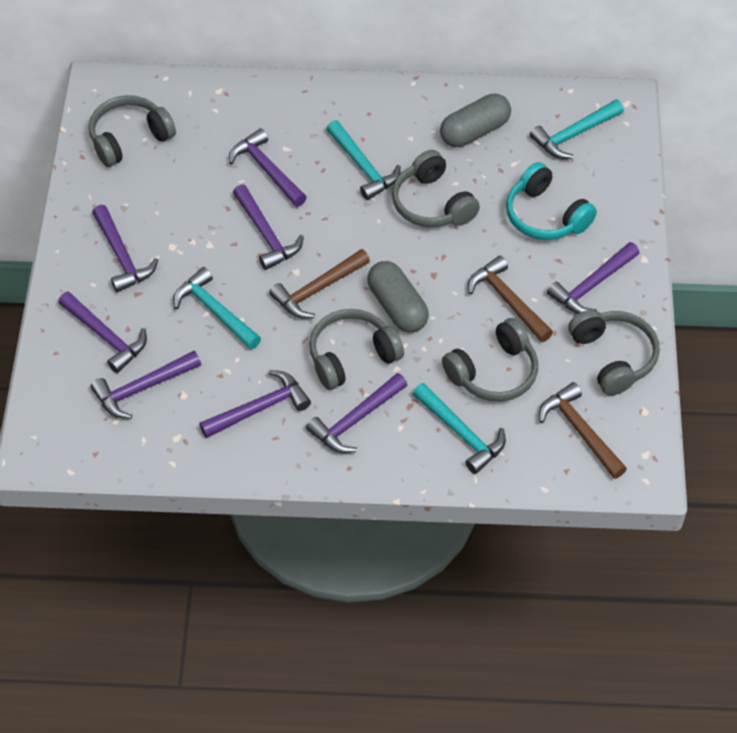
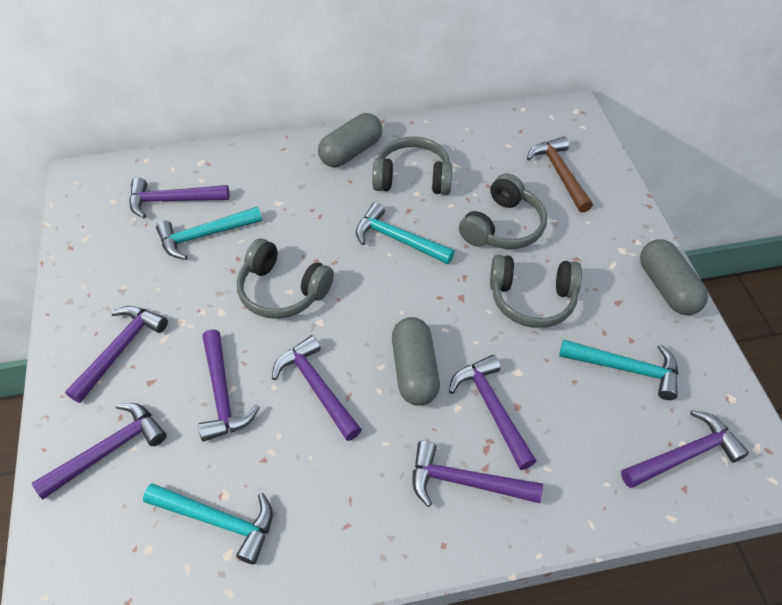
brown hammer: [269,249,370,319] [468,256,553,342] [539,382,627,479] = 3 -> [527,137,593,213] = 1
grey capsule: [367,261,429,332] [440,94,511,147] = 2 -> [318,113,382,167] [392,317,440,406] [640,239,708,315] = 3
grey headphones: [89,95,176,167] [309,309,404,390] [392,150,480,227] [442,318,538,401] [568,310,660,396] = 5 -> [237,238,334,319] [372,137,452,195] [459,173,547,249] [490,254,582,328] = 4
turquoise headphones: [506,162,597,240] = 1 -> none = 0

